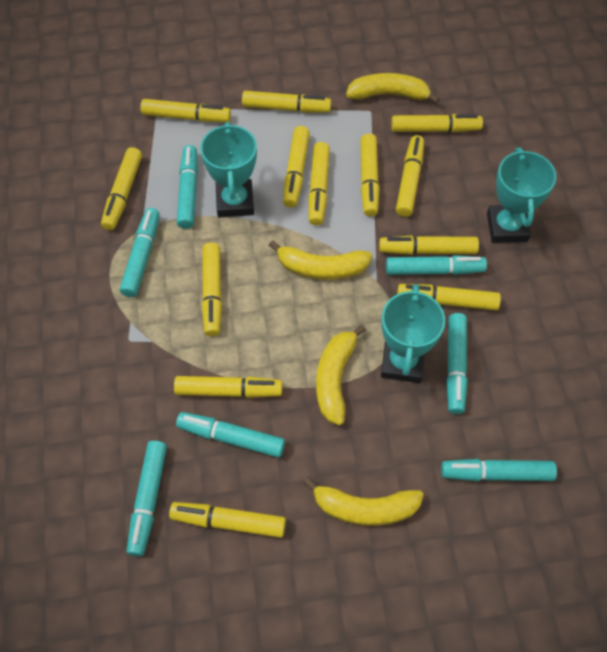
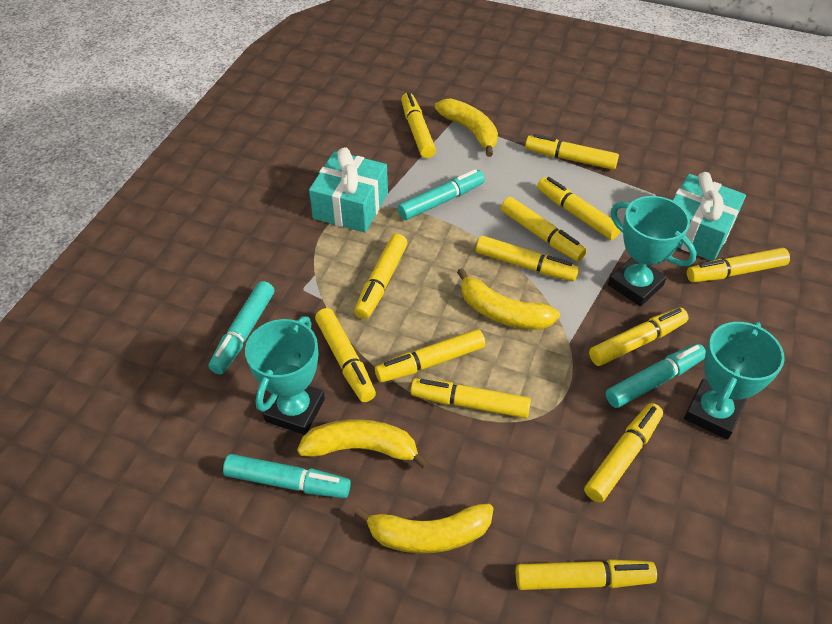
turquoise gift: none = 0 -> [309,147,388,233] [672,172,746,261] = 2
turquoise marker: [120,208,160,297] [127,441,167,556] [176,412,285,458] [177,145,198,229] [386,255,487,275] [441,459,557,481] [446,313,468,414] = 7 -> [208,281,275,374] [223,454,351,498] [398,169,485,220] [606,344,706,408] = 4

